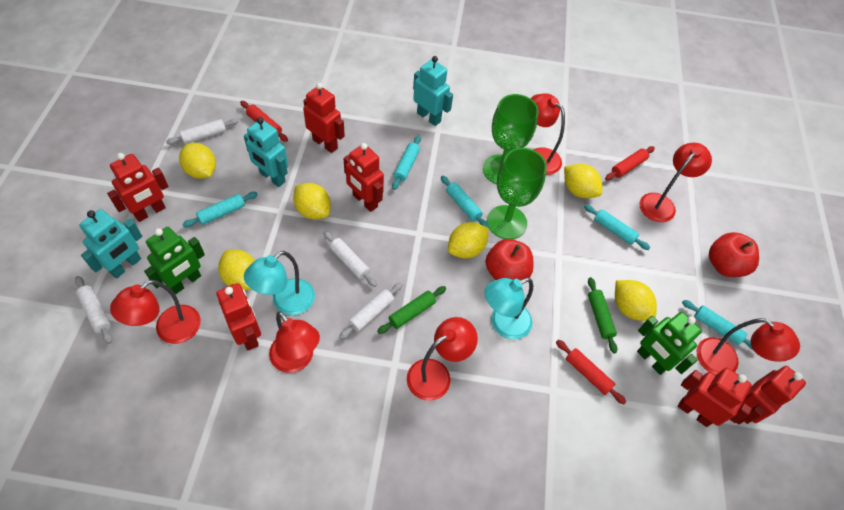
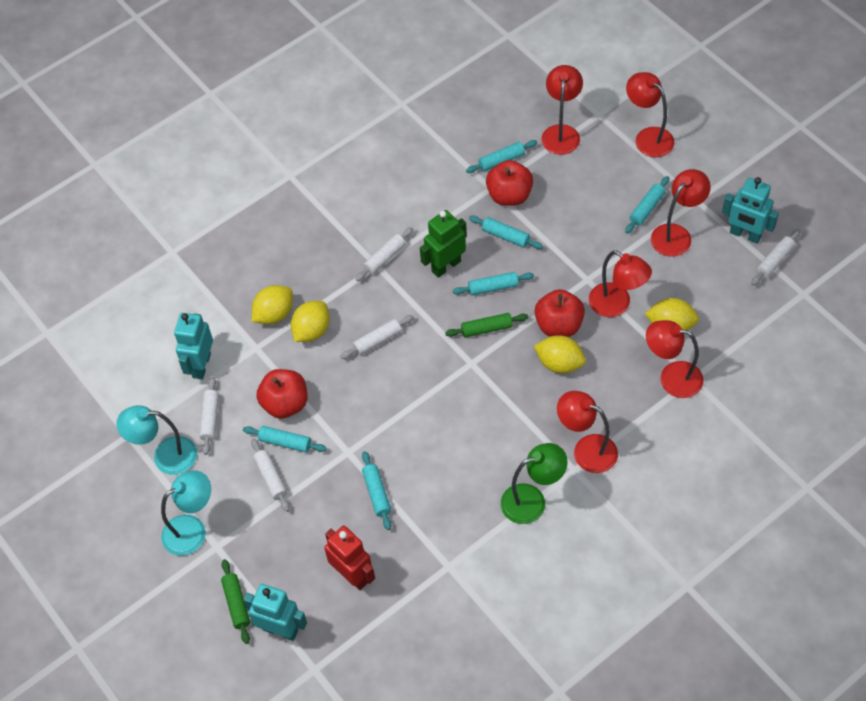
green goblet: [483,94,539,184] [487,148,547,239] = 2 -> none = 0
green lamp: none = 0 -> [501,443,568,524] = 1
green robot: [144,227,205,294] [637,312,702,375] = 2 -> [420,210,467,278] = 1
red apple: [485,239,534,281] [709,232,759,277] = 2 -> [256,369,307,419] [486,160,533,206] [535,289,585,337] = 3
red robot: [107,153,169,222] [216,283,261,351] [303,83,345,153] [343,143,384,212] [678,368,752,427] [736,366,806,425] = 6 -> [324,526,375,590] = 1
red rolling pin: [240,101,288,142] [556,340,626,404] [605,146,655,180] = 3 -> none = 0
turquoise rolling pin: [182,192,258,227] [392,136,421,190] [441,175,489,228] [584,204,650,250] [682,300,753,350] = 5 -> [243,426,327,452] [362,451,392,530] [452,272,534,296] [466,140,537,173] [469,216,543,249] [625,176,669,234] = 6
white rolling pin: [75,276,112,344] [166,119,239,145] [323,231,377,287] [339,282,402,339] = 4 -> [199,377,219,455] [251,439,290,512] [340,315,414,359] [355,227,413,281] [751,229,800,286] = 5
yellow lemon: [179,143,216,179] [218,249,255,290] [293,183,331,219] [448,222,489,259] [564,164,602,198] [615,280,657,321] = 6 -> [252,285,293,324] [291,301,330,342] [534,335,586,373] [645,298,699,330] = 4

